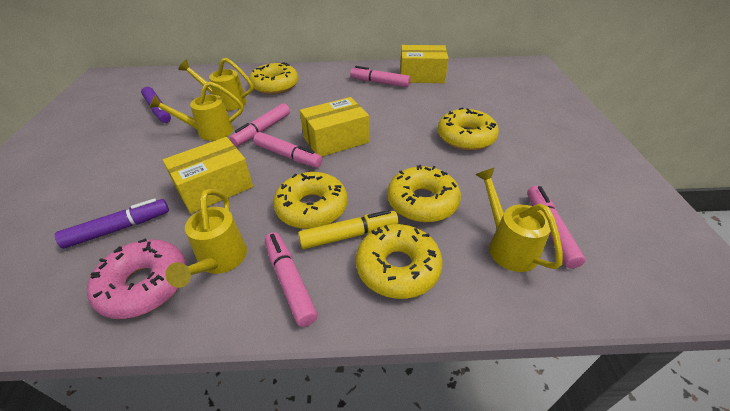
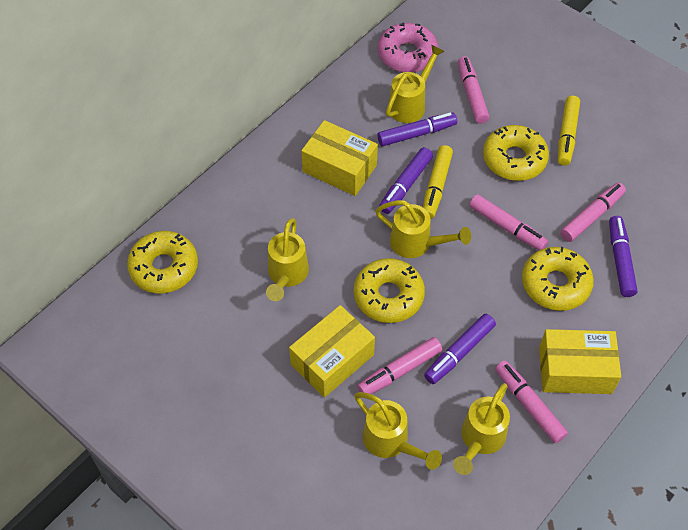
purple marker: [55,198,169,249] [141,87,171,123] = 2 -> [377,113,457,146] [379,147,433,214] [424,314,496,384] [609,216,638,297] = 4
yellow donut: [249,62,298,94] [273,172,348,229] [356,224,443,299] [387,165,461,222] [438,107,499,151] = 5 -> [127,231,198,293] [354,258,425,323] [483,125,549,181] [522,247,594,311] = 4
yellow marker: [298,210,399,249] = 1 -> [423,145,453,219] [558,96,580,166] = 2
yellow watering can: [149,81,243,141] [165,189,247,288] [178,58,253,111] [475,167,563,272] = 4 -> [266,218,309,301] [354,392,442,470] [375,200,471,258] [386,44,445,123] [453,383,510,475] = 5

